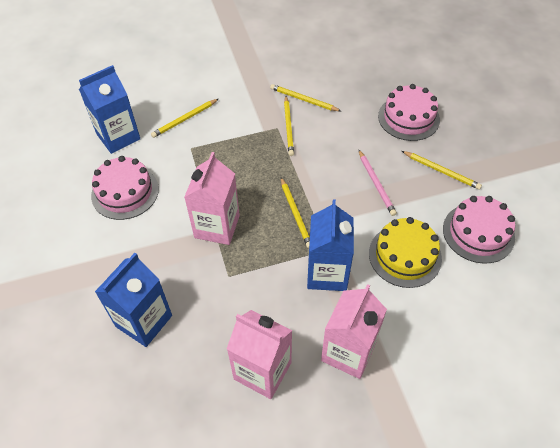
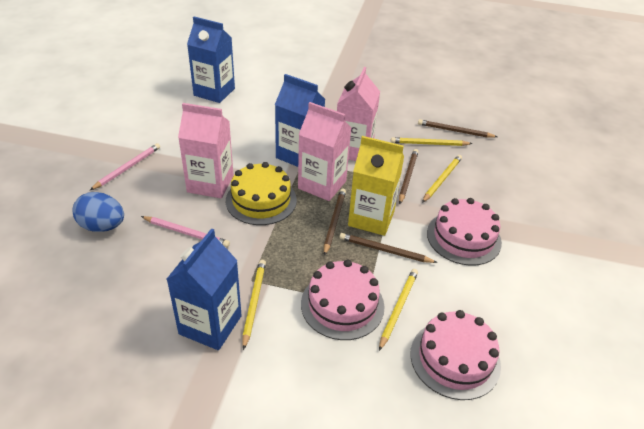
blue egg: none = 0 -> [72,192,124,232] = 1
brown pencil: none = 0 -> [324,189,346,256] [340,233,438,263] [399,149,418,204] [418,119,497,138] = 4
pink pencil: [359,150,397,216] = 1 -> [90,143,160,190] [141,216,230,247] = 2
yellow carton: none = 0 -> [348,136,404,236] = 1
yellow pencil: [151,99,218,138] [270,84,341,111] [281,177,310,248] [284,96,294,156] [402,151,482,190] = 5 -> [242,260,266,350] [379,269,418,351] [391,137,472,146] [422,155,462,203] = 4

